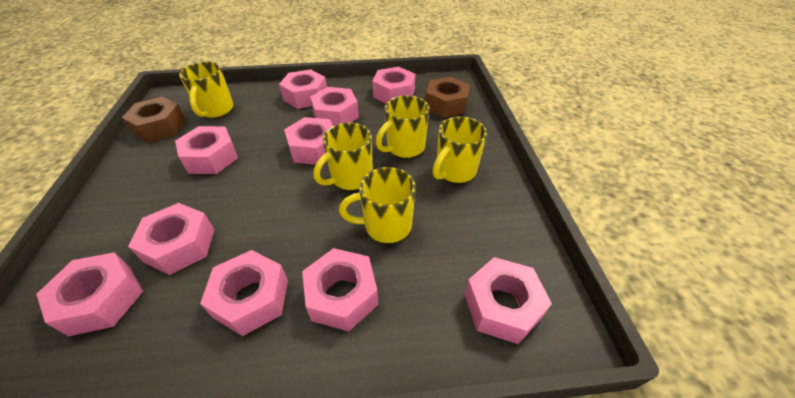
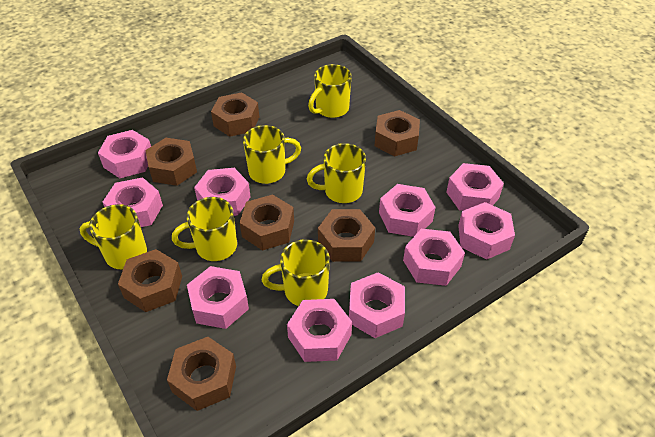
brown nut: [121,97,186,142] [425,77,470,118] = 2 -> [118,249,182,312] [145,138,197,186] [167,337,236,411] [211,92,259,137] [240,194,294,251] [318,209,375,262] [375,110,420,156] = 7
yellow mug: [179,62,233,118] [314,122,373,190] [339,167,416,243] [376,95,429,158] [432,116,487,183] = 5 -> [80,204,147,269] [172,197,237,261] [243,125,301,184] [261,239,330,306] [307,143,366,203] [308,64,351,118] = 6

